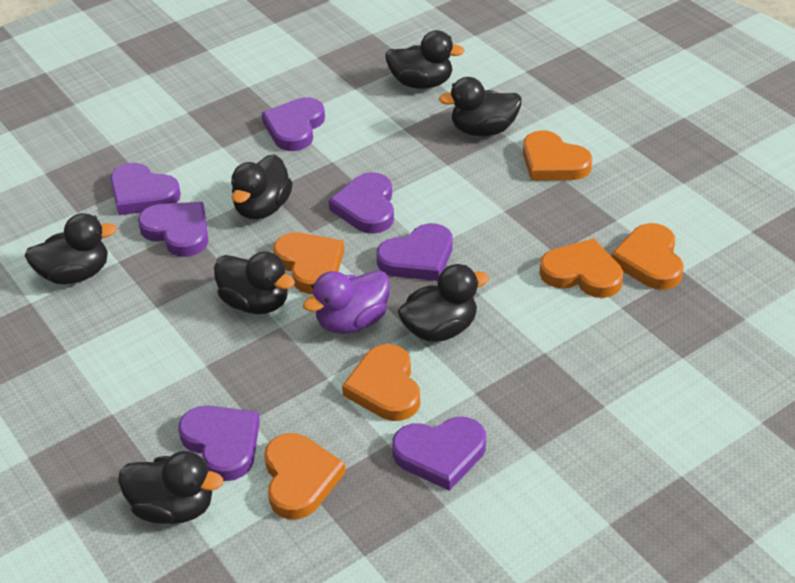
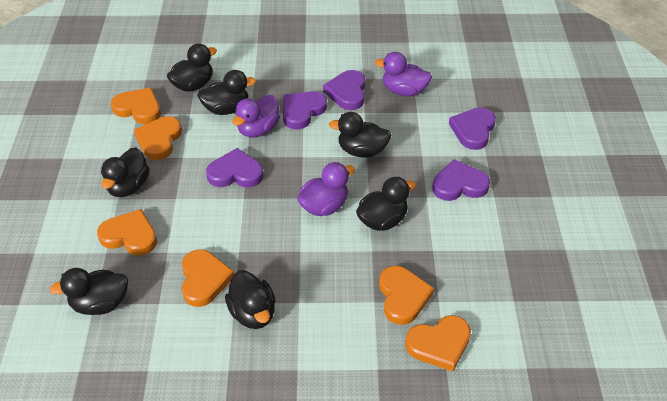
purple duck: [303,270,390,334] = 1 -> [232,95,280,137] [297,162,355,216] [375,52,432,96] = 3
purple heart: [110,163,181,215] [138,202,208,257] [178,406,260,481] [262,97,325,151] [329,172,394,234] [376,223,453,281] [392,417,486,491] = 7 -> [206,148,264,187] [283,91,327,130] [323,70,366,110] [432,159,490,201] [449,108,496,150] = 5

